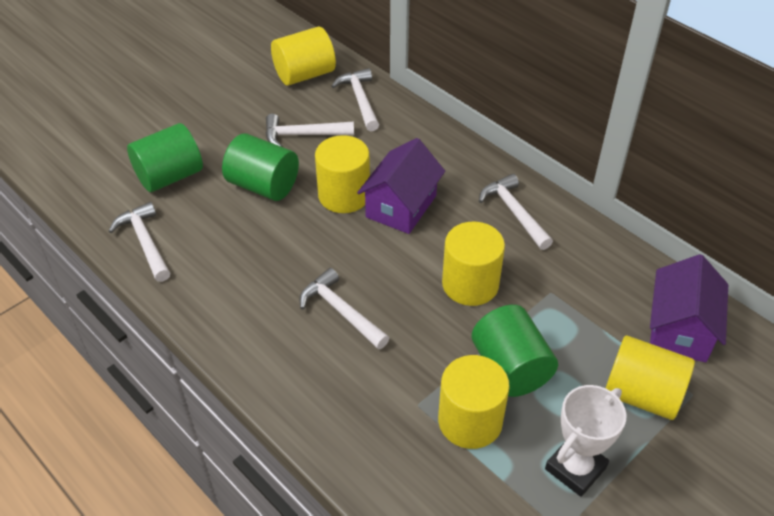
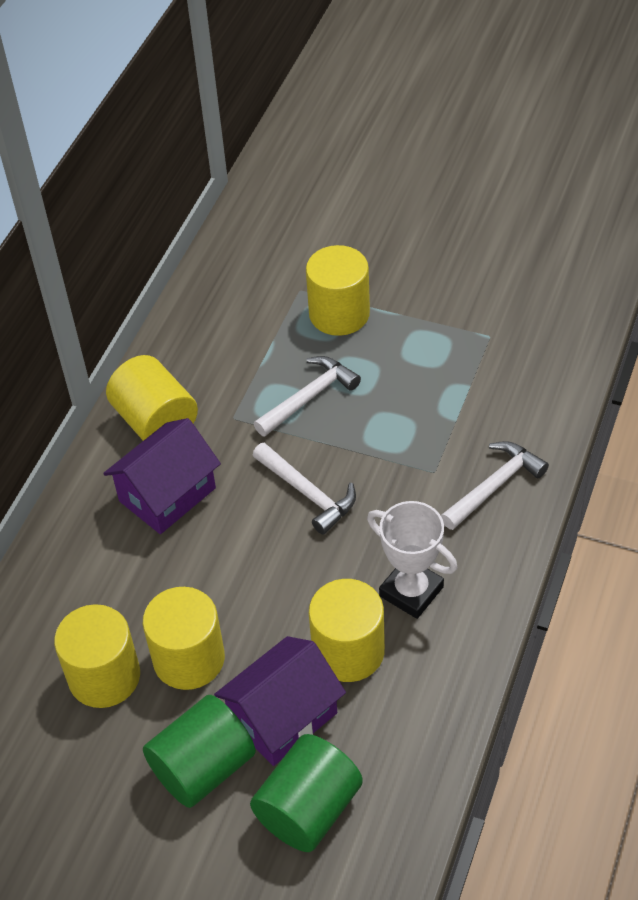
green cylinder: [127,123,203,192] [222,133,299,201] [472,305,558,397] = 3 -> [143,695,256,808] [250,734,363,852] = 2
white hammer: [109,202,170,282] [266,114,354,147] [299,268,389,350] [331,68,379,131] [479,174,553,250] = 5 -> [253,443,356,534] [254,356,361,436] [441,441,549,530] = 3

